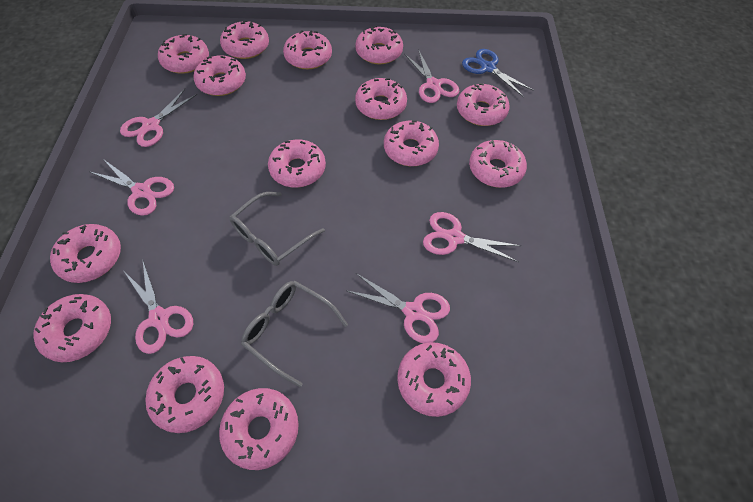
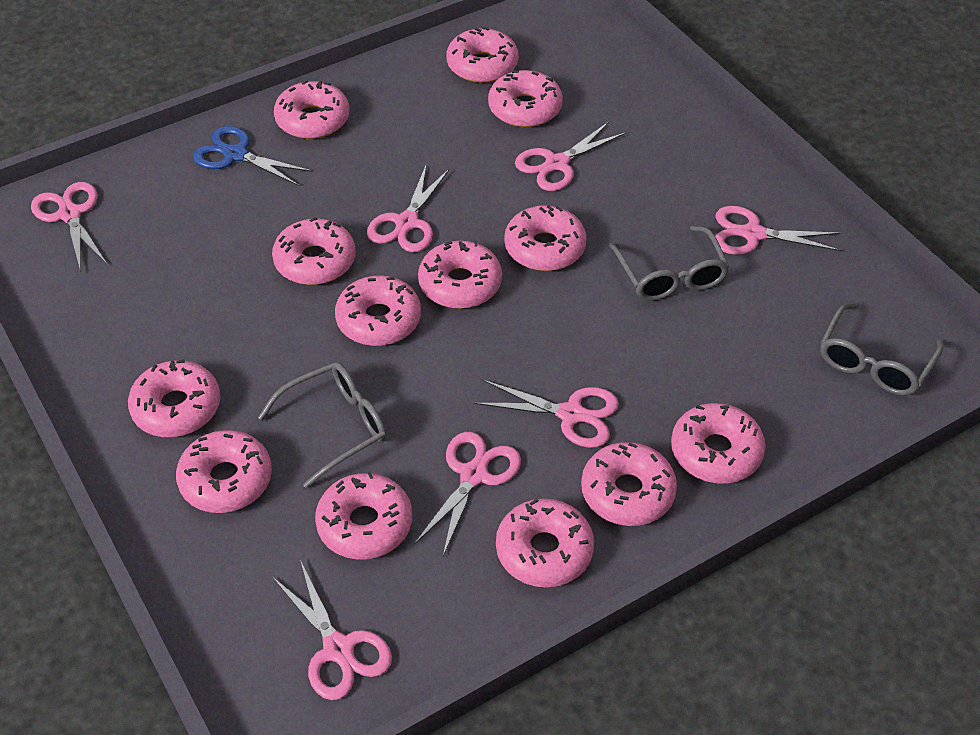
grey glasses: [229,192,325,266] [241,281,348,387] = 2 -> [258,362,387,488] [609,226,730,301] [820,303,944,396] = 3
pink donut: [33,294,111,362] [50,224,121,283] [145,356,224,433] [158,34,209,74] [193,55,246,96] [219,388,299,470] [220,21,269,59] [268,139,326,188] [283,30,332,69] [355,26,403,65] [355,78,407,120] [384,120,439,166] [397,342,471,417] [457,83,510,126] [469,140,527,188] = 15 -> [128,359,220,437] [176,430,272,513] [272,217,356,285] [274,80,350,139] [315,471,412,560] [335,275,421,346] [418,241,502,309] [446,27,519,83] [488,70,563,127] [496,498,594,588] [504,205,587,271] [581,442,677,526] [671,403,765,484] = 13
pink scissors: [90,159,174,216] [120,89,197,147] [123,259,193,354] [347,273,450,343] [404,49,459,103] [423,212,521,262] = 6 -> [31,182,107,272] [272,560,392,700] [367,165,450,253] [414,432,521,556] [475,380,619,448] [515,122,626,191] [715,206,841,255] = 7

